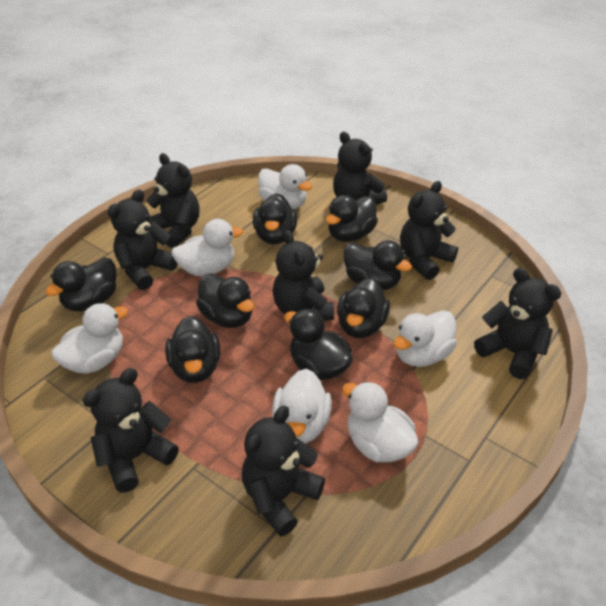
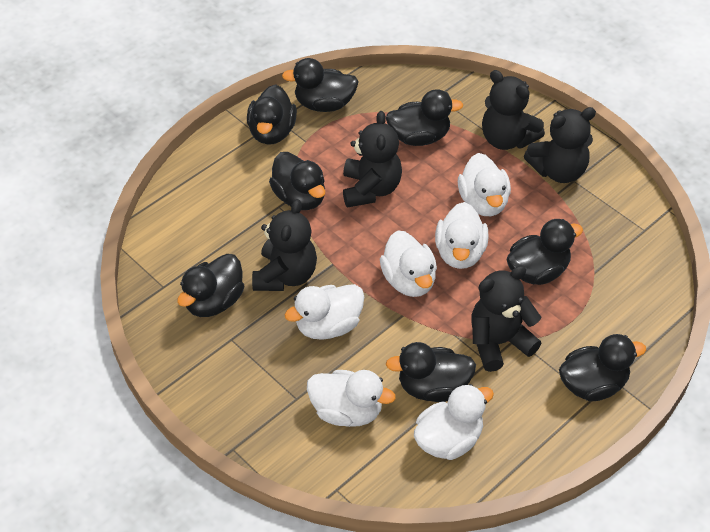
black teddy bear: [82,368,179,492] [108,189,178,290] [146,153,200,248] [242,406,325,537] [273,230,334,321] [333,132,387,205] [400,181,458,280] [474,268,562,379] = 8 -> [252,199,317,291] [343,111,402,208] [471,266,541,372] [482,70,545,150] [524,107,596,183] = 5

